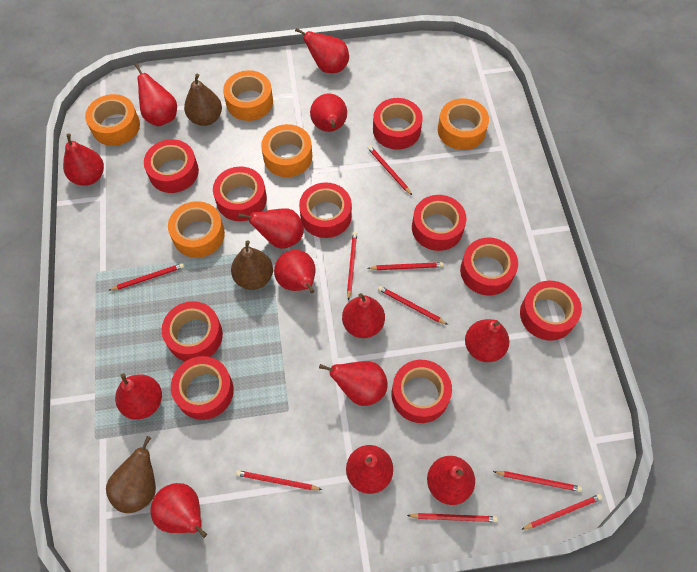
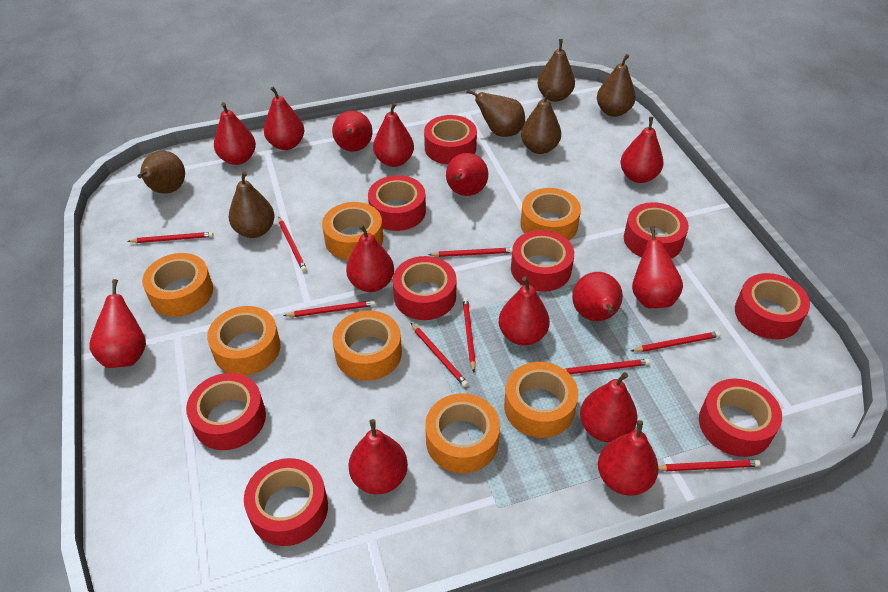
brown pear: [106,436,156,513] [184,73,222,126] [231,240,273,290] = 3 -> [137,151,185,194] [229,171,275,238] [466,89,525,137] [521,90,561,154] [537,39,575,102] [597,54,636,117] = 6
orange tape: [85,94,140,146] [168,201,225,258] [223,70,273,121] [261,124,312,177] [438,98,489,150] = 5 -> [142,253,213,317] [207,306,280,375] [322,202,383,260] [332,310,402,381] [425,393,500,473] [504,362,578,438] [520,188,581,241] = 7
red pear: [63,133,104,186] [115,373,162,420] [135,63,177,126] [151,483,207,538] [238,208,304,249] [274,250,315,293] [295,28,349,73] [310,93,347,132] [319,361,388,406] [342,293,385,338] [346,445,393,494] [427,456,475,505] [465,319,509,362] = 13 -> [89,279,146,368] [214,102,256,165] [264,87,304,150] [332,111,373,152] [346,224,394,292] [348,419,408,494] [373,103,414,167] [446,153,488,196] [499,276,550,345] [572,272,623,321] [580,372,638,443] [598,420,659,496] [620,117,663,183] [632,225,683,308] = 14
red tape: [144,139,199,193] [162,301,223,361] [171,356,234,420] [213,166,267,221] [299,182,352,238] [373,98,423,150] [391,360,452,423] [412,195,466,251] [460,237,518,296] [520,281,582,341] = 10 -> [186,373,266,450] [244,458,328,546] [368,175,426,231] [393,256,457,320] [424,115,477,164] [511,230,574,292] [624,202,689,259] [699,378,782,457] [735,273,810,339] = 9

